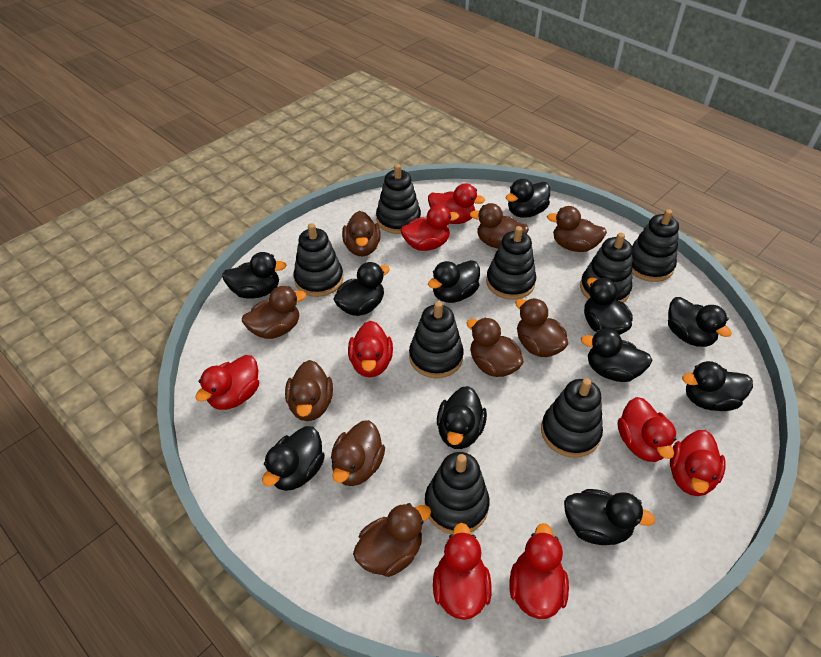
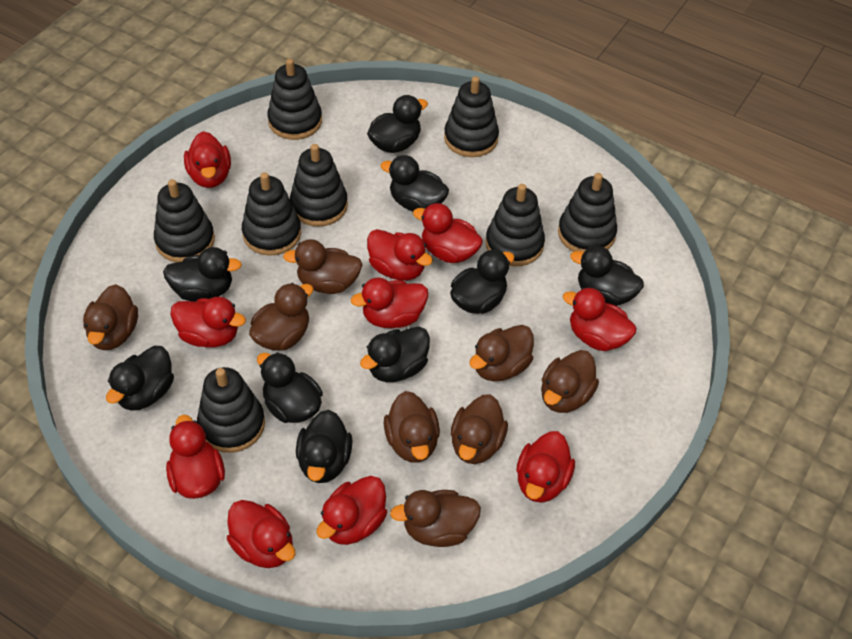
black duck: [222,252,286,299] [262,426,325,491] [333,262,390,316] [428,260,480,303] [437,386,487,449] [506,179,550,218] [564,489,655,545] [581,328,652,382] [584,277,633,335] [668,297,732,347] [682,361,753,411] = 11 -> [106,346,174,411] [163,247,242,302] [257,352,323,423] [296,410,353,483] [360,327,430,382] [367,95,428,153] [380,155,449,212] [450,249,515,314] [570,246,644,306] = 9
brown duck: [242,286,306,339] [285,360,333,421] [331,420,385,486] [342,211,381,256] [353,503,431,577] [467,317,524,377] [470,203,529,249] [515,298,568,357] [547,206,607,252] = 9 -> [83,284,138,350] [249,283,314,350] [283,239,362,294] [384,391,440,463] [390,490,481,547] [451,394,508,464] [469,325,534,381] [541,350,599,413] = 8
red duck: [195,355,259,410] [348,321,393,377] [401,205,459,251] [428,183,485,224] [433,523,491,620] [510,523,569,619] [618,397,676,462] [670,430,726,496] = 8 -> [166,415,225,499] [170,297,246,348] [184,131,231,188] [227,500,295,568] [317,476,387,545] [351,277,428,328] [367,229,433,281] [413,203,483,263] [516,431,575,503] [563,288,637,351] = 10

